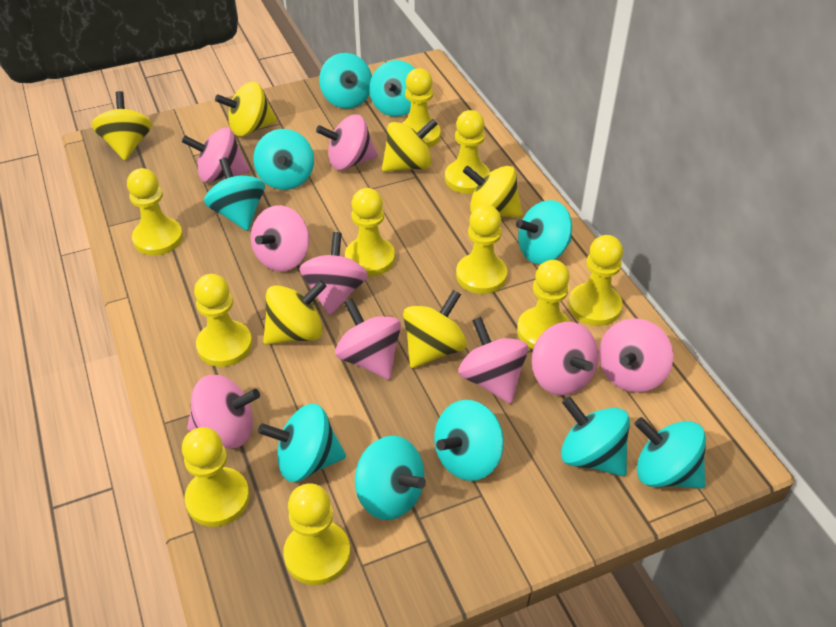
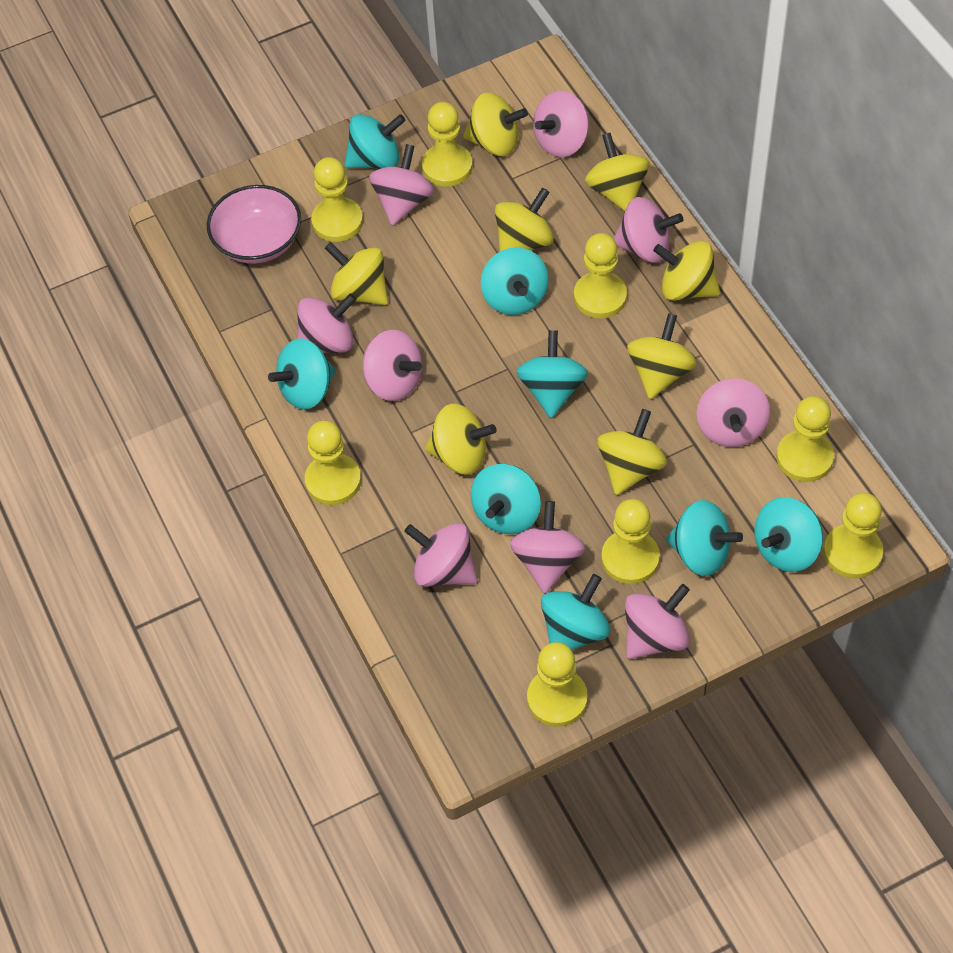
pink bowl: none = 0 -> [207,185,301,264] = 1
turquoise spinning top: [204,158,265,231] [253,129,314,190] [258,404,346,482] [319,53,372,109] [355,436,426,520] [369,60,415,117] [434,400,504,481] [516,200,572,264] [561,397,630,476] [635,417,706,489] = 10 -> [268,338,336,410] [345,114,405,169] [470,464,541,534] [481,247,549,315] [516,330,588,418] [541,574,611,650] [666,500,743,576] [754,497,823,572] = 8
yellow pawn: [127,168,183,256] [182,427,250,527] [194,274,252,367] [283,483,350,585] [345,188,395,276] [402,68,441,148] [445,110,490,194] [456,205,507,294] [517,260,570,349] [569,235,623,326] = 10 -> [305,421,361,505] [311,157,363,242] [422,102,473,186] [527,642,588,727] [574,233,627,318] [601,499,660,584] [776,396,834,482] [824,493,883,579] = 8
yellow spinning top: [92,91,152,161] [215,82,277,136] [263,280,327,345] [382,118,437,172] [403,290,467,368] [462,165,522,217] = 6 -> [325,242,388,305] [425,404,496,475] [463,93,528,156] [495,187,554,251] [585,133,650,211] [597,409,667,495] [627,313,696,399] [653,241,720,301] = 8

